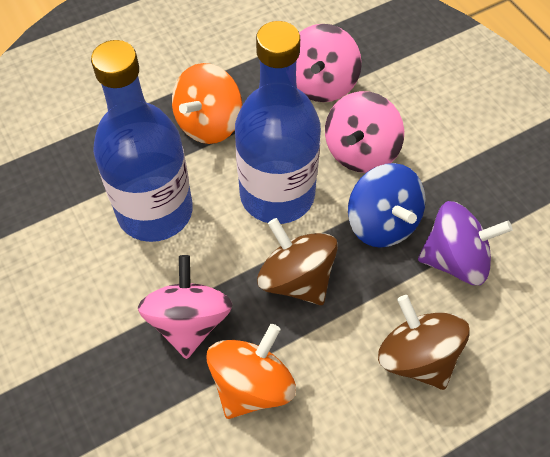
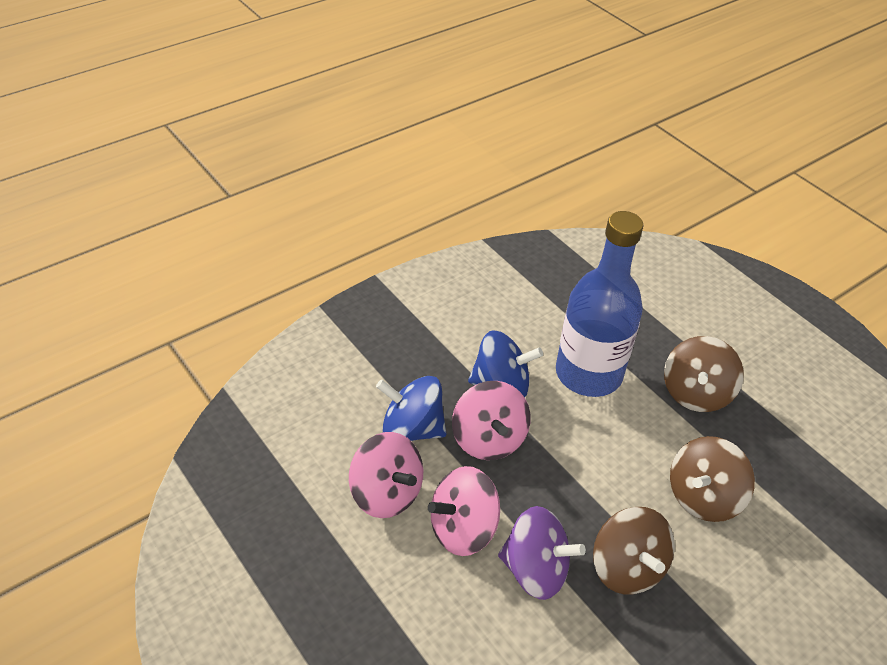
blue bottle: [91,40,193,242] [235,21,321,224] = 2 -> [556,211,644,397] = 1
blue spinning top: [348,163,426,248] = 1 -> [376,376,446,441] [468,330,543,397] = 2
brown spinning top: [257,218,338,305] [378,295,470,390] = 2 -> [593,507,675,594] [664,336,744,412] [670,436,755,522] = 3
orange spinning top: [172,63,242,144] [206,324,296,419] = 2 -> none = 0

